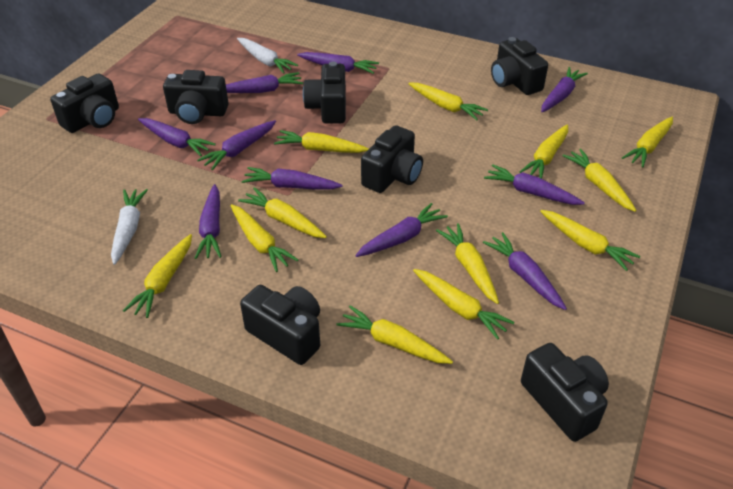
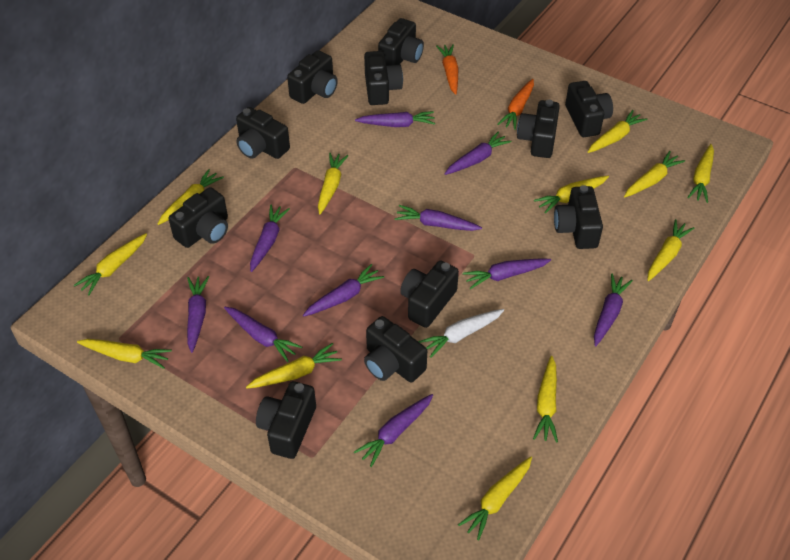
black camera: [50,74,119,133] [163,70,229,124] [240,285,320,365] [303,61,346,124] [361,125,423,193] [491,37,548,95] [521,343,609,442] = 7 -> [169,187,228,248] [236,107,290,159] [256,381,316,459] [287,50,338,104] [364,51,403,105] [364,316,427,382] [378,18,424,65] [400,260,459,328] [517,100,560,158] [554,185,603,249] [565,81,613,137] = 11
orange carrot: none = 0 -> [436,44,459,95] [498,79,534,130] = 2
white carrot: [111,189,148,265] [237,38,298,74] = 2 -> [419,309,504,358] = 1

